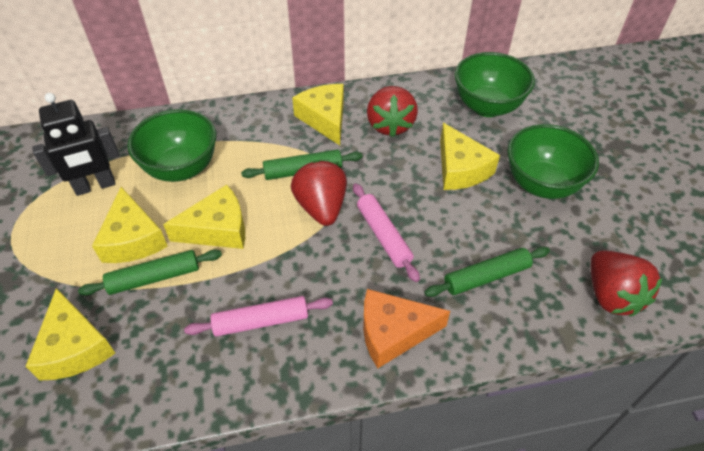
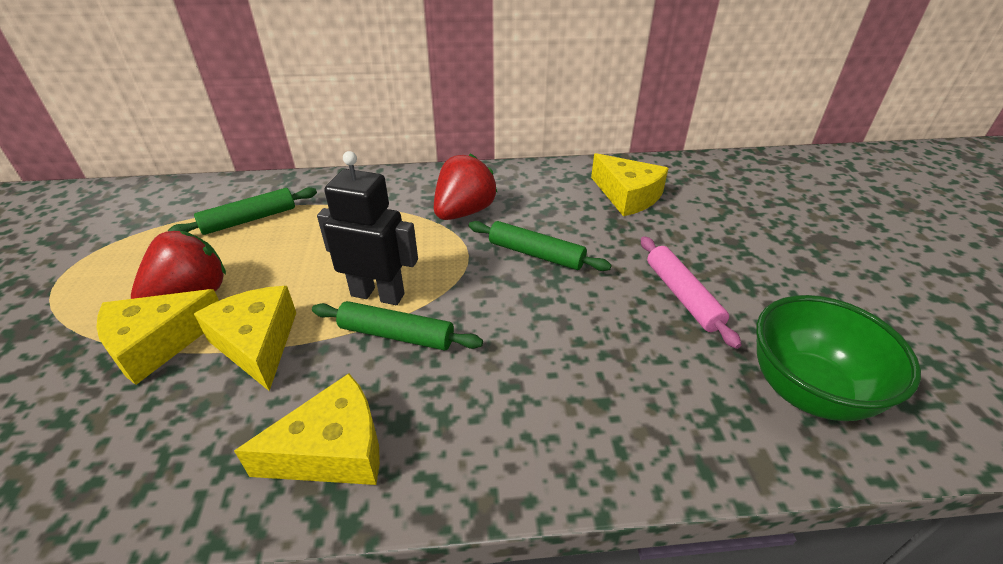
green bowl: [127,109,216,182] [455,52,535,117] [508,124,599,199] = 3 -> [756,295,921,421] = 1
orange cheese: [363,289,450,368] = 1 -> none = 0
pink rolling pin: [184,296,333,337] [353,183,420,282] = 2 -> [641,236,742,349] = 1
red strawberry: [291,160,347,226] [367,86,418,137] [591,250,663,317] = 3 -> [131,231,226,299] [434,154,497,220] = 2
yellow cheese: [25,288,115,381] [92,187,168,263] [163,185,245,249] [292,84,344,145] [440,123,500,190] = 5 -> [96,289,219,385] [194,286,296,391] [234,373,380,485] [591,153,669,216] = 4

